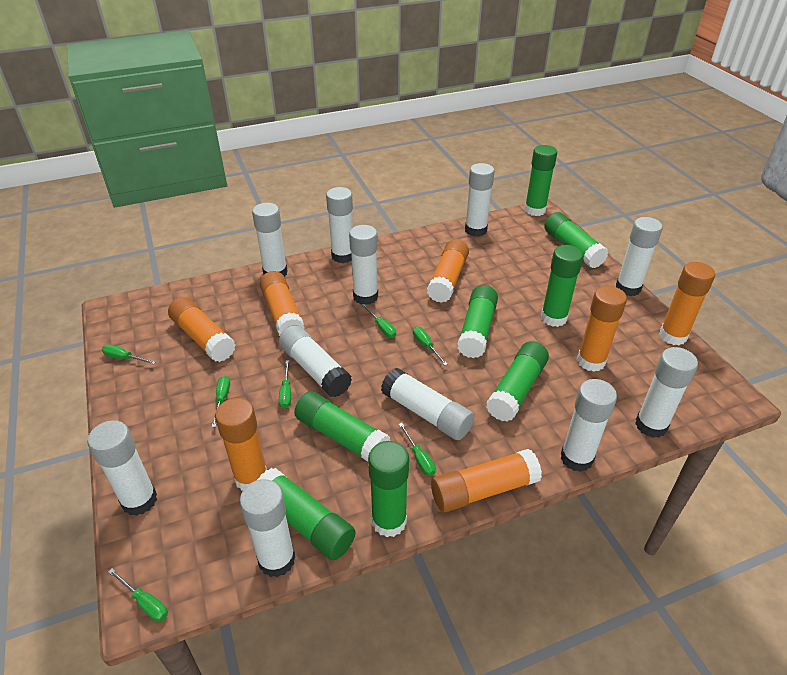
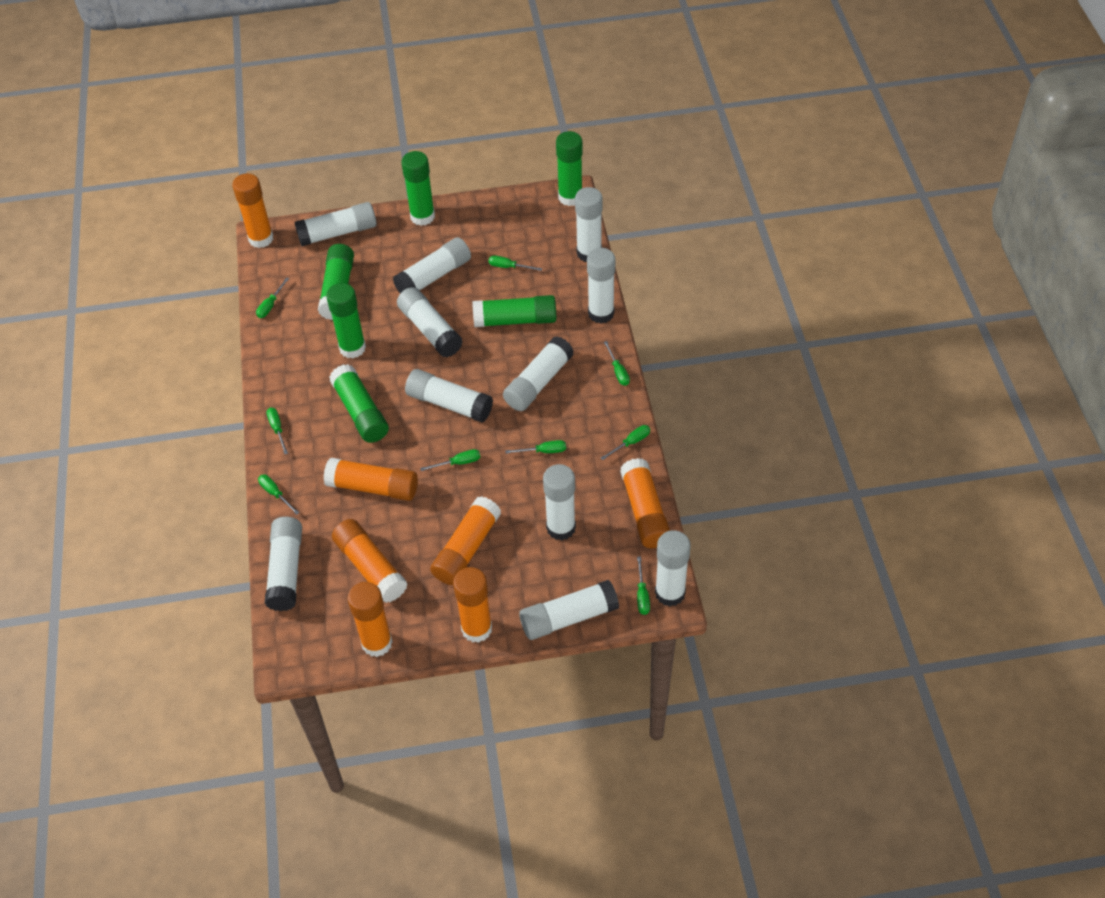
green glue stick: [257,468,356,560] [294,391,390,461] [368,441,409,537] [457,285,498,358] [486,341,549,422] [524,145,557,216] [541,245,583,327] [544,212,609,268] = 8 -> [318,244,354,320] [326,283,366,358] [329,364,389,443] [401,151,435,226] [473,295,557,327] [556,131,583,206] = 6
green screwdriver: [102,345,155,364] [108,568,168,622] [212,376,230,427] [279,360,291,409] [362,304,396,338] [399,423,436,476] [413,326,447,366] = 7 -> [256,277,289,318] [258,475,299,515] [266,408,288,454] [420,449,480,471] [488,255,542,271] [505,440,566,454] [601,425,650,460] [604,341,630,386] [637,557,650,615] = 9

